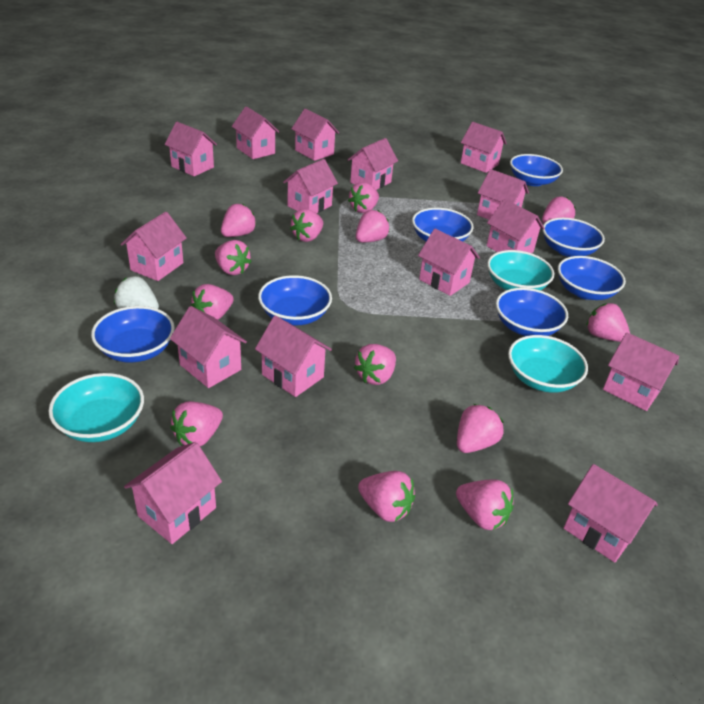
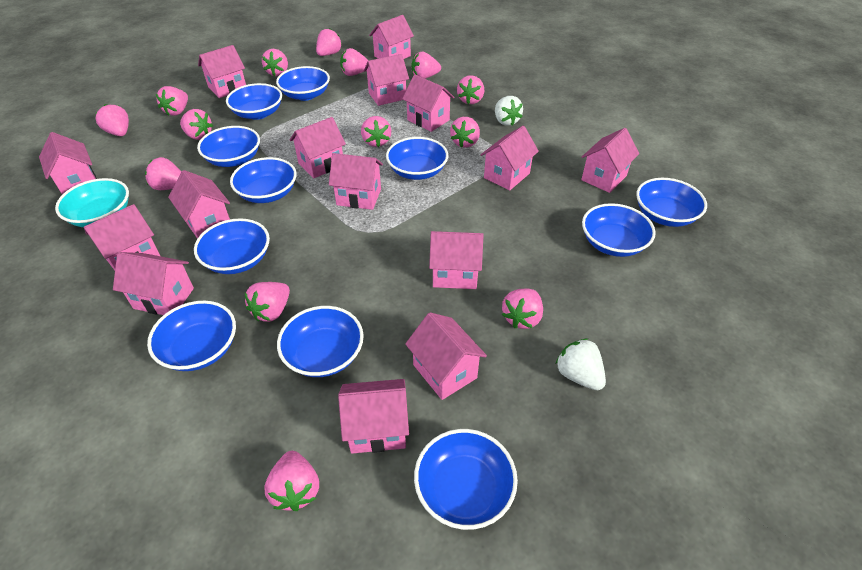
blue bowl: [91,306,175,363] [258,275,332,325] [412,208,474,241] [496,288,568,336] [510,154,563,186] [542,218,605,257] [558,256,626,300] = 7 -> [147,301,236,371] [194,218,270,274] [197,126,260,167] [226,83,282,120] [230,157,297,203] [276,66,330,101] [277,306,364,377] [386,137,448,180] [414,429,518,530] [582,203,656,257] [636,178,707,227] = 11
pink strawberry: [170,401,223,446] [191,284,234,320] [215,240,252,275] [221,204,256,237] [290,209,323,242] [348,182,379,213] [354,344,396,385] [356,210,389,242] [358,471,415,522] [456,479,514,530] [457,404,504,453] [542,197,576,224] [586,303,630,342] = 13 -> [95,104,129,136] [145,157,182,190] [156,86,188,116] [180,109,213,140] [245,282,290,322] [262,49,288,76] [264,451,319,511] [316,28,342,56] [340,48,369,76] [361,116,391,147] [411,52,441,79] [450,117,480,148] [457,75,484,104] [502,288,543,329] = 14
turquoise bowl: [48,373,144,442] [487,250,554,291] [508,335,588,393] = 3 -> [55,178,129,227] = 1
white strawberry: [114,276,159,309] = 1 -> [495,96,523,126] [556,339,606,390] = 2

